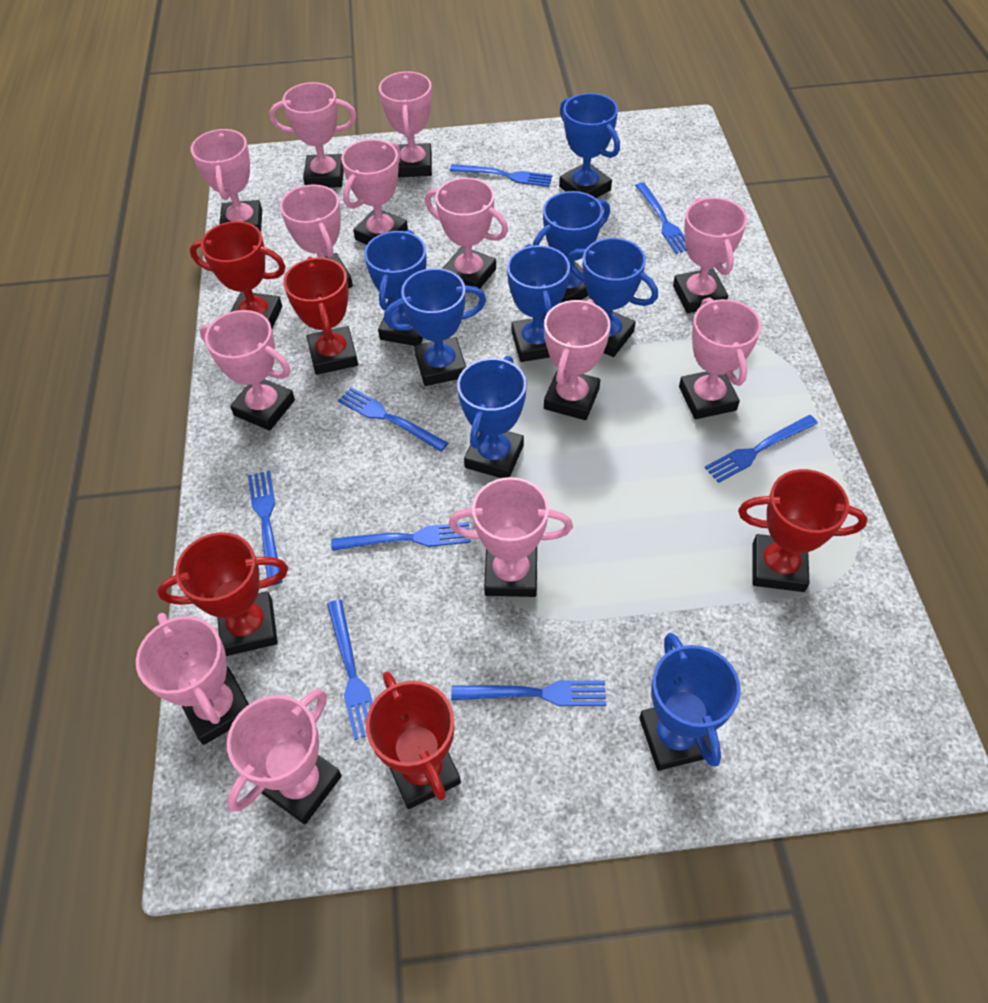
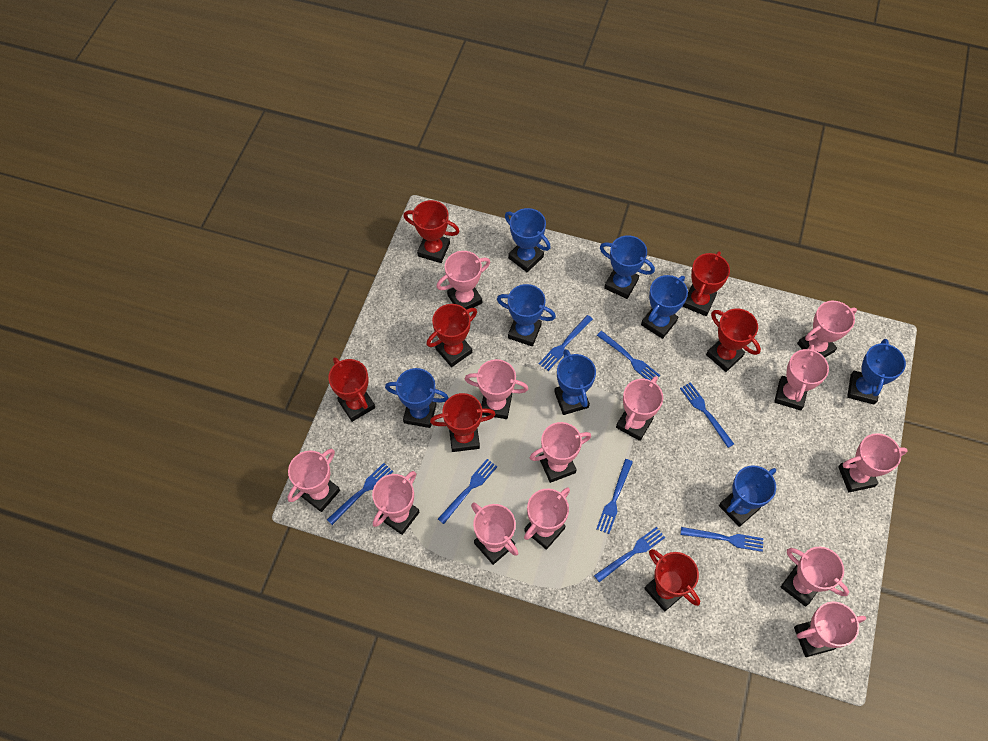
red trophy: [157,532,288,656] [190,221,286,328] [283,256,358,375] [366,672,461,809] [738,469,867,592] = 5 -> [328,357,375,422] [403,200,460,263] [427,304,477,367] [430,393,496,452] [644,549,700,612] [682,251,730,316] [706,308,761,372] = 7

